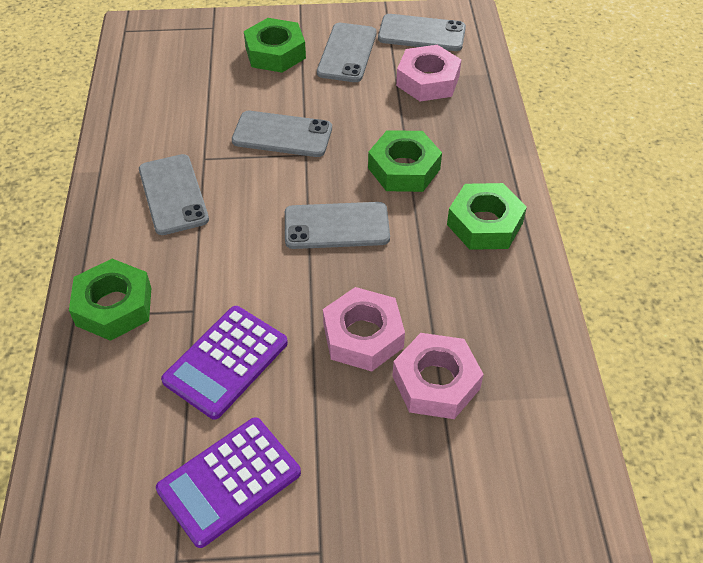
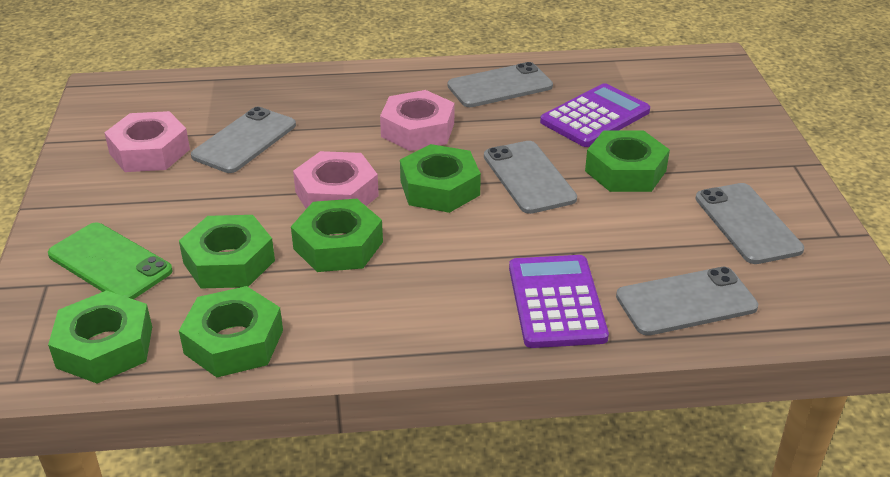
green nut: [69,259,151,341] [244,18,306,73] [368,130,442,192] [447,183,527,250] = 4 -> [48,290,152,383] [179,215,275,289] [179,286,283,377] [291,199,383,272] [400,144,481,213] [585,130,670,192] = 6
green phone: none = 0 -> [48,223,173,299] = 1

